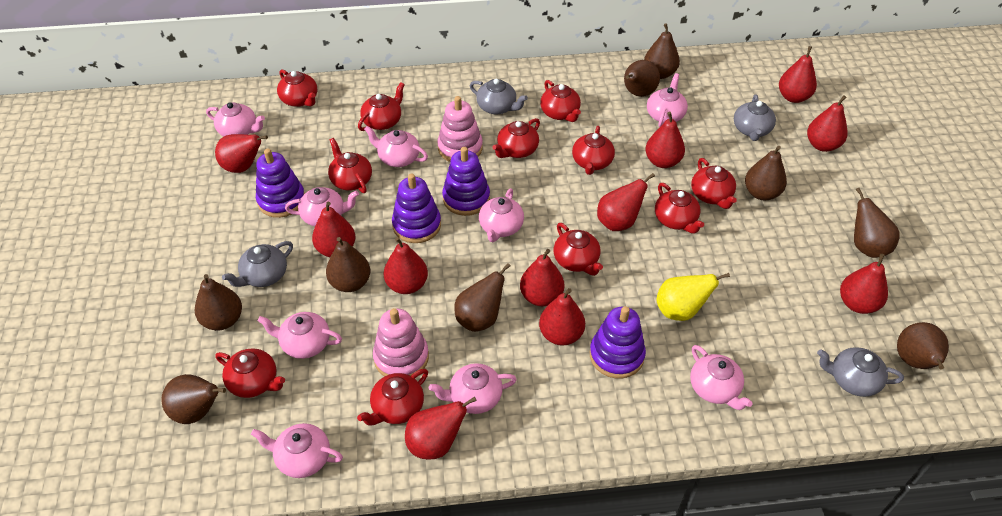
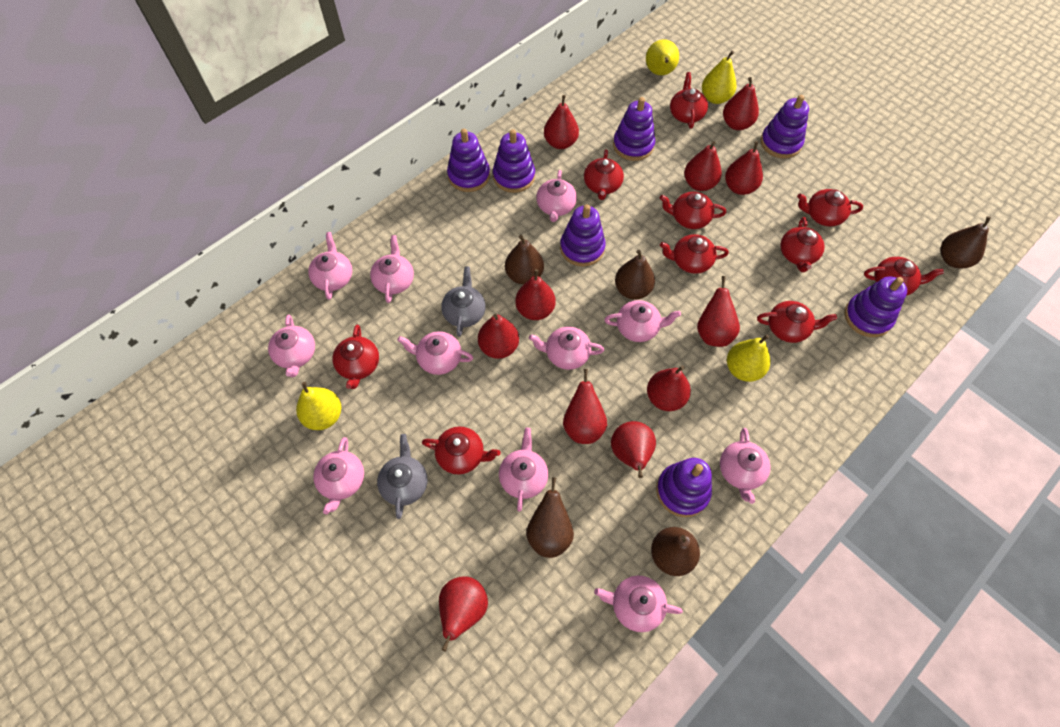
brown pear: [161,374,226,424] [195,274,242,330] [326,237,370,292] [454,263,511,332] [624,60,660,97] [644,23,680,79] [745,146,787,200] [854,188,900,258] [897,322,949,369] = 9 -> [505,235,544,285] [526,477,574,558] [615,250,655,300] [651,527,700,576] [941,216,991,268] = 5
grey teapot: [222,241,293,287] [470,79,528,114] [734,94,776,141] [817,347,904,397] = 4 -> [377,434,427,519] [441,266,486,337] = 2
pink stacking toy: [373,308,429,376] [437,96,483,162] = 2 -> none = 0
pink teapot: [206,102,265,137] [251,423,343,478] [257,312,342,359] [285,187,359,226] [364,126,428,167] [429,363,517,414] [479,188,524,242] [647,73,688,127] [690,345,753,410] = 9 -> [268,315,315,377] [308,232,352,300] [313,437,364,514] [370,235,414,303] [397,331,473,375] [499,428,548,512] [529,327,605,370] [536,170,577,222] [594,575,683,632] [604,300,681,342] [720,428,771,504] = 11
purple stacking toy: [256,149,305,218] [392,174,441,243] [442,147,490,216] [590,306,646,379] = 4 -> [447,129,490,192] [493,129,535,193] [560,204,606,267] [613,97,655,161] [656,458,712,517] [761,95,809,159] [844,276,907,337] = 7
red teapot: [215,348,285,398] [277,70,317,107] [328,138,372,193] [357,369,428,426] [358,82,405,131] [492,118,540,158] [540,80,581,122] [554,223,603,276] [572,126,615,175] [655,183,704,234] [691,158,737,209] = 11 -> [332,325,379,389] [422,426,501,475] [584,149,624,200] [660,192,726,229] [660,234,729,274] [670,72,708,129] [757,301,837,343] [780,217,825,272] [797,189,863,226] [864,257,944,296] = 10
yellow pear: [656,273,730,321] = 1 -> [296,382,341,430] [646,39,679,75] [702,51,737,104] [727,334,770,382] = 4

